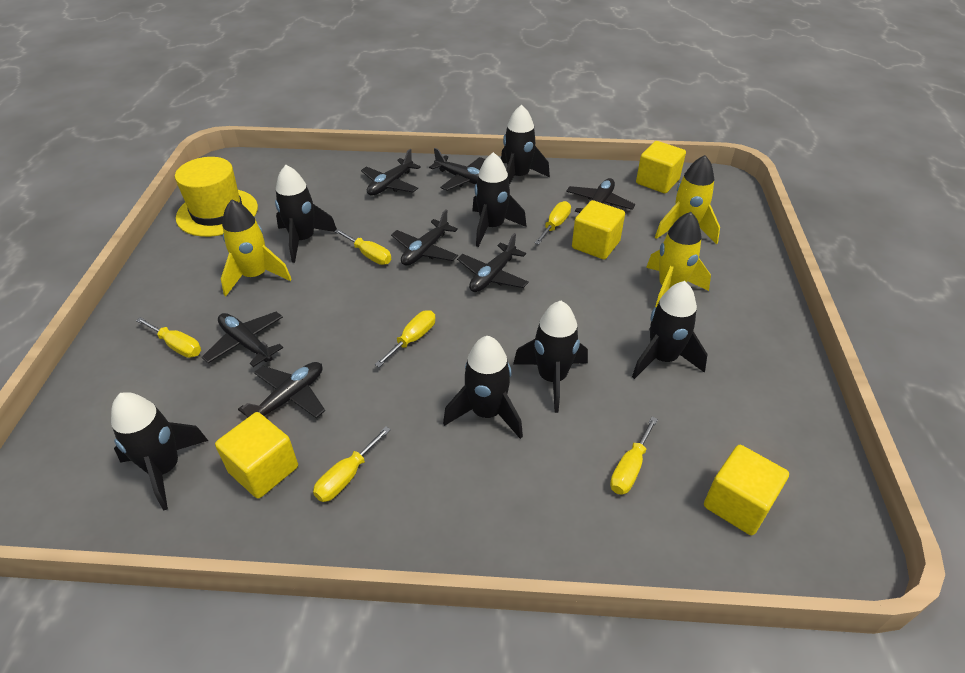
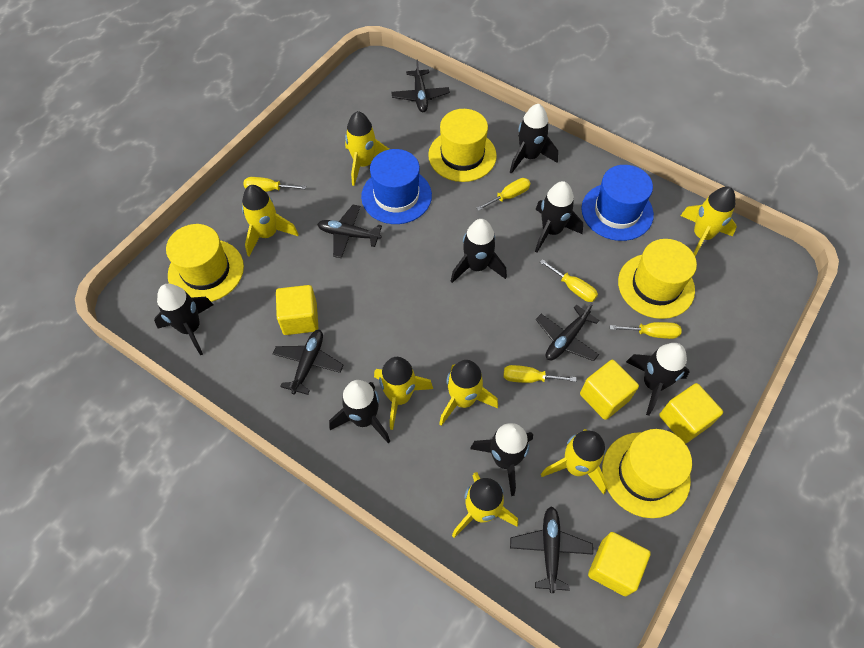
black plane: [202,312,283,367] [238,362,325,418] [361,149,421,196] [391,210,458,266] [429,148,485,191] [457,233,529,292] [566,178,635,213] = 7 -> [273,330,343,395] [317,205,382,258] [391,59,450,112] [510,506,593,593] [536,303,599,361] = 5
blue hat: none = 0 -> [361,149,432,224] [581,165,654,241] = 2
yellow hat: [175,157,258,237] = 1 -> [166,224,244,302] [428,109,497,182] [602,429,692,518] [618,239,697,319] = 4
yellow rocket: [221,200,292,296] [646,212,711,307] [655,155,720,244] = 3 -> [242,185,298,257] [345,111,389,186] [374,357,433,430] [439,360,498,426] [452,472,518,538] [541,429,608,494] [680,186,737,256] = 7
yellow screwdriver: [136,317,201,358] [313,427,391,502] [334,229,391,265] [375,311,435,367] [535,201,571,244] [610,417,658,495] = 6 -> [243,177,306,192] [477,178,531,211] [504,365,576,383] [540,259,598,302] [610,322,682,339] = 5

